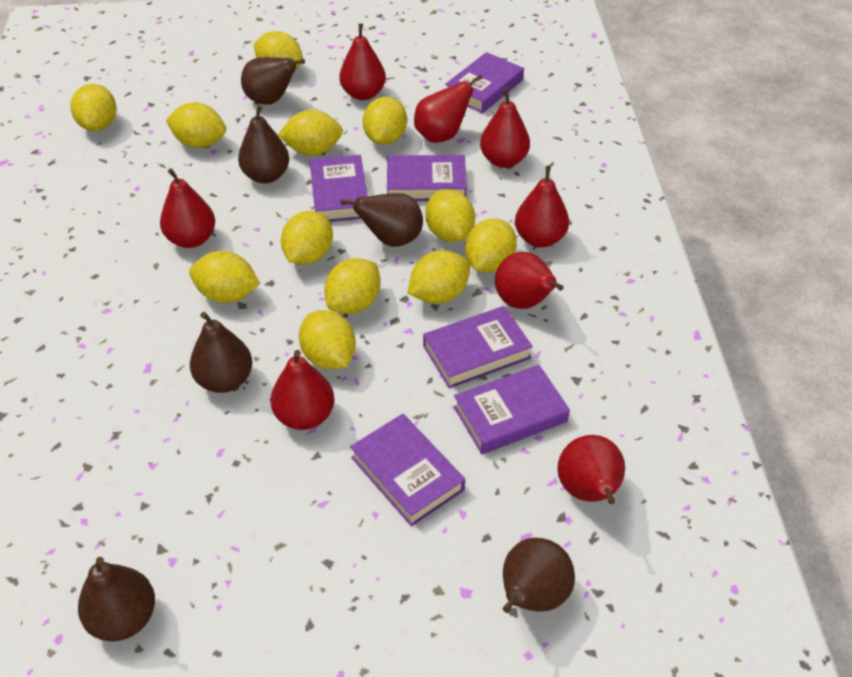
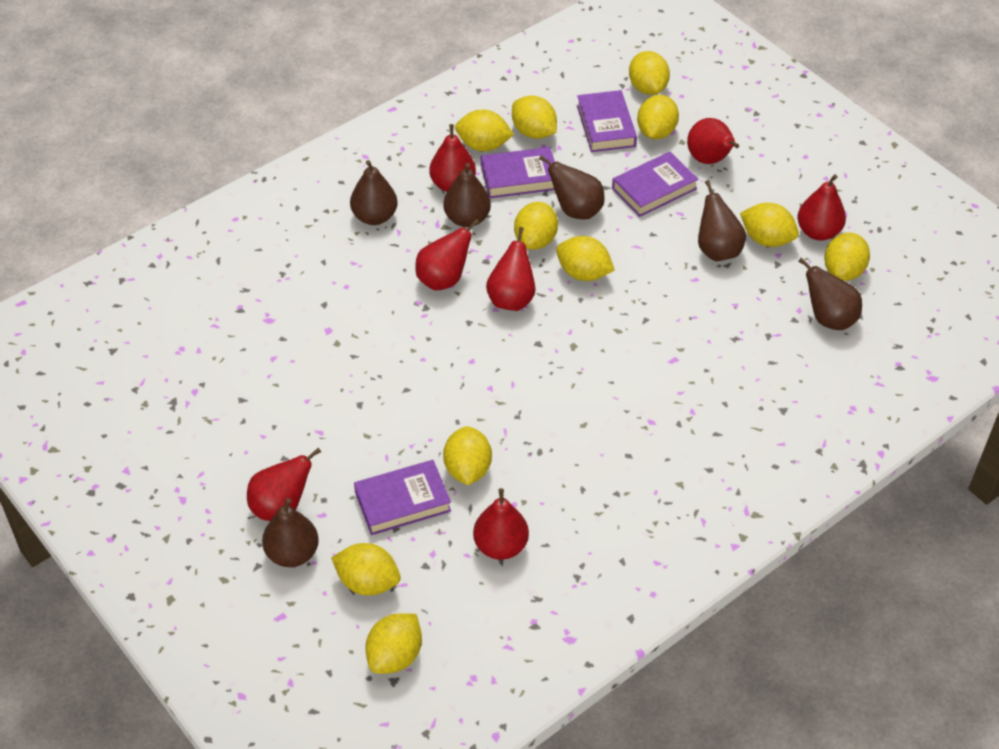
purple book: [310,155,368,222] [350,414,465,527] [387,155,467,201] [423,306,533,388] [445,52,524,113] [454,365,570,454] = 6 -> [354,460,451,535] [481,147,555,198] [577,90,637,152] [612,152,698,217] = 4
red pear: [160,168,215,248] [271,350,334,430] [339,23,386,100] [414,74,483,143] [480,89,530,168] [495,252,564,309] [515,166,569,247] [557,435,625,504] = 8 -> [247,447,321,521] [415,219,480,290] [429,124,476,192] [473,488,529,560] [486,227,535,311] [687,118,739,164] [798,174,846,241] = 7
yellow lemon: [70,84,116,131] [166,102,226,148] [189,251,260,303] [254,31,303,68] [278,110,343,156] [281,211,333,265] [299,310,356,369] [324,258,381,314] [363,97,407,145] [407,250,470,304] [425,189,475,242] [465,219,517,273] = 12 -> [331,543,401,595] [365,614,422,674] [443,426,492,485] [455,110,514,151] [512,95,557,139] [514,202,558,250] [556,236,615,281] [629,51,670,95] [637,95,679,139] [740,203,799,247] [824,233,870,281] = 11

